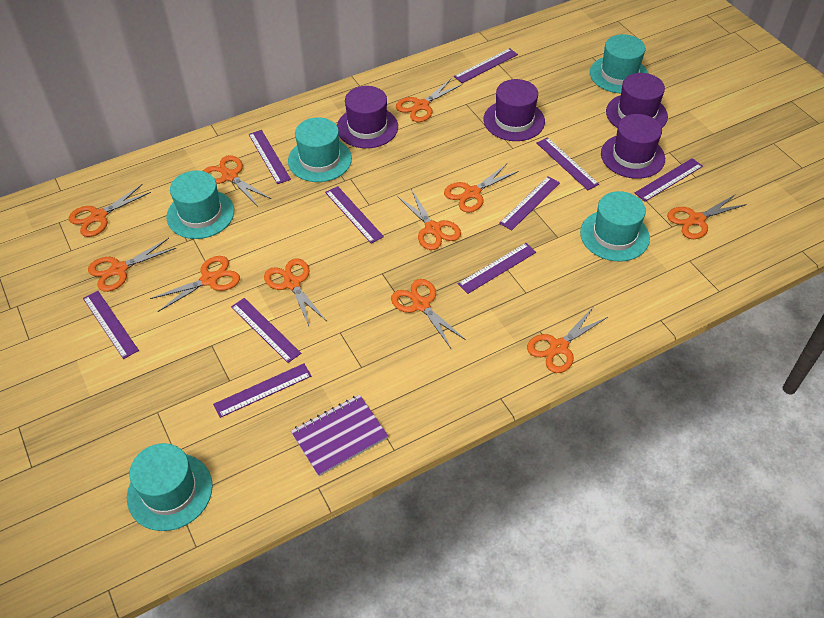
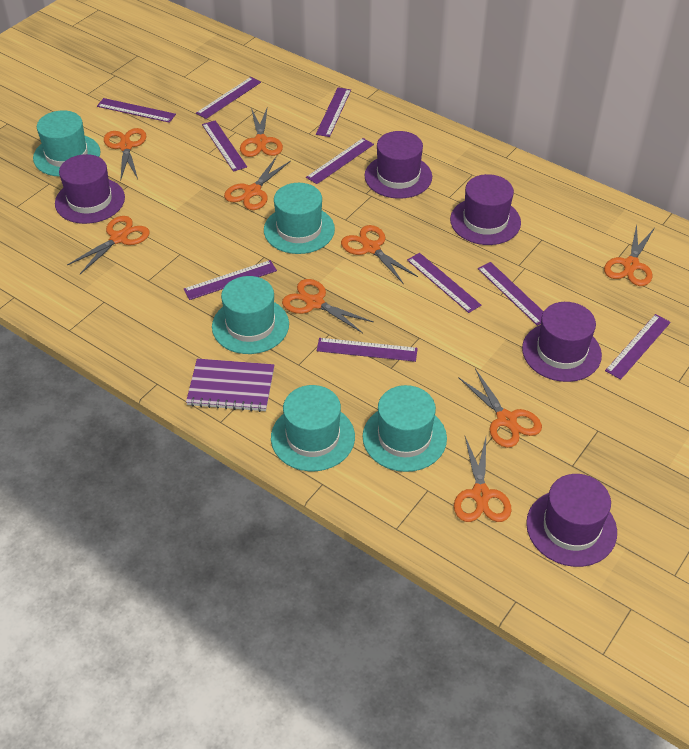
orange scissors: [69,184,151,237] [88,238,176,292] [150,256,240,312] [204,155,271,207] [264,258,326,328] [391,279,466,348] [396,79,461,122] [397,189,461,250] [444,164,519,212] [527,308,608,373] [667,194,747,239] = 11 -> [67,216,150,274] [104,128,146,181] [224,157,291,210] [240,108,283,157] [282,279,373,333] [341,225,418,284] [454,437,512,522] [458,369,542,448] [604,224,654,286] = 9
purple hat: [337,86,398,148] [483,79,545,141] [601,114,665,179] [606,73,668,128] = 4 -> [55,154,125,224] [364,131,432,199] [450,174,521,245] [522,302,602,382] [526,474,617,567] = 5

